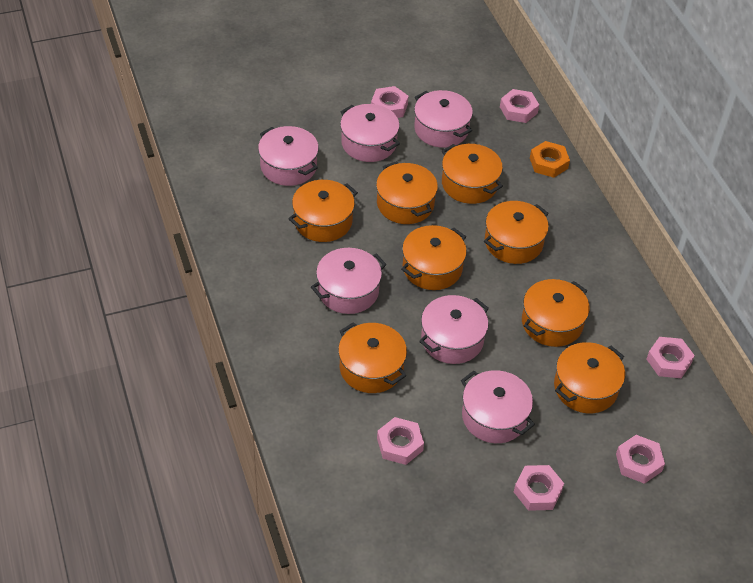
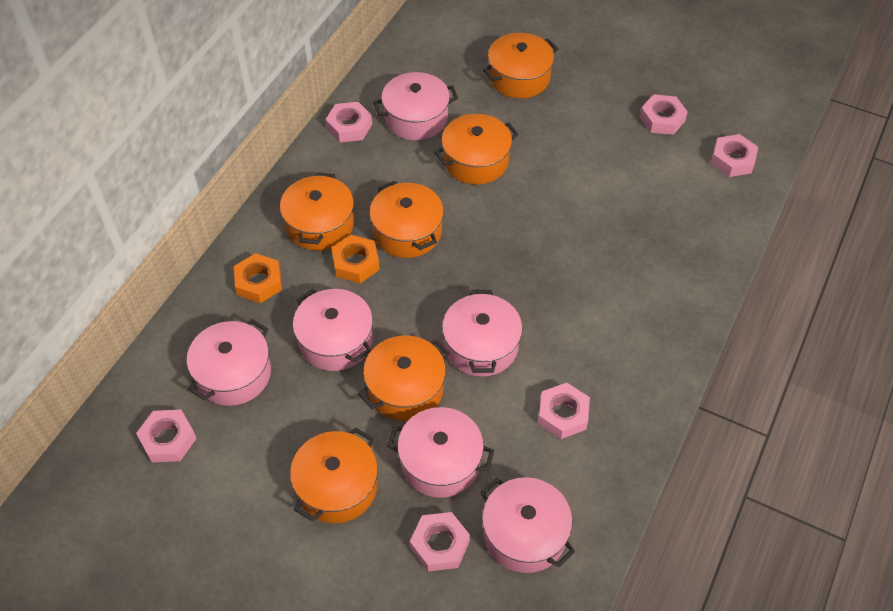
orange nut: [530,141,570,178] = 1 -> [234,253,282,303] [331,235,380,283] = 2
orange pot: [288,180,358,242] [338,322,407,393] [376,161,438,224] [401,225,467,290] [442,144,503,204] [484,201,549,264] [522,279,590,347] [554,342,625,413] = 8 -> [280,172,354,251] [290,427,378,523] [358,336,450,421] [369,181,444,258] [434,114,519,185] [483,33,558,98] = 6

